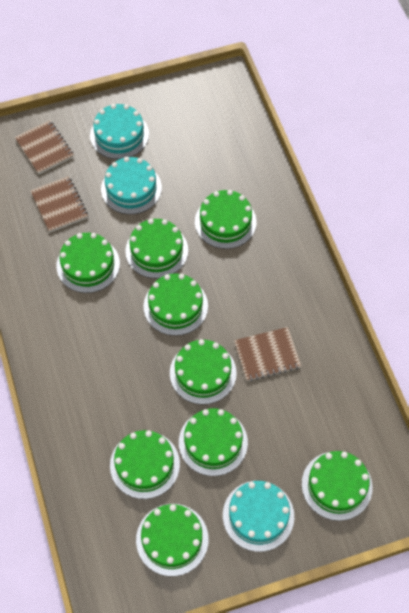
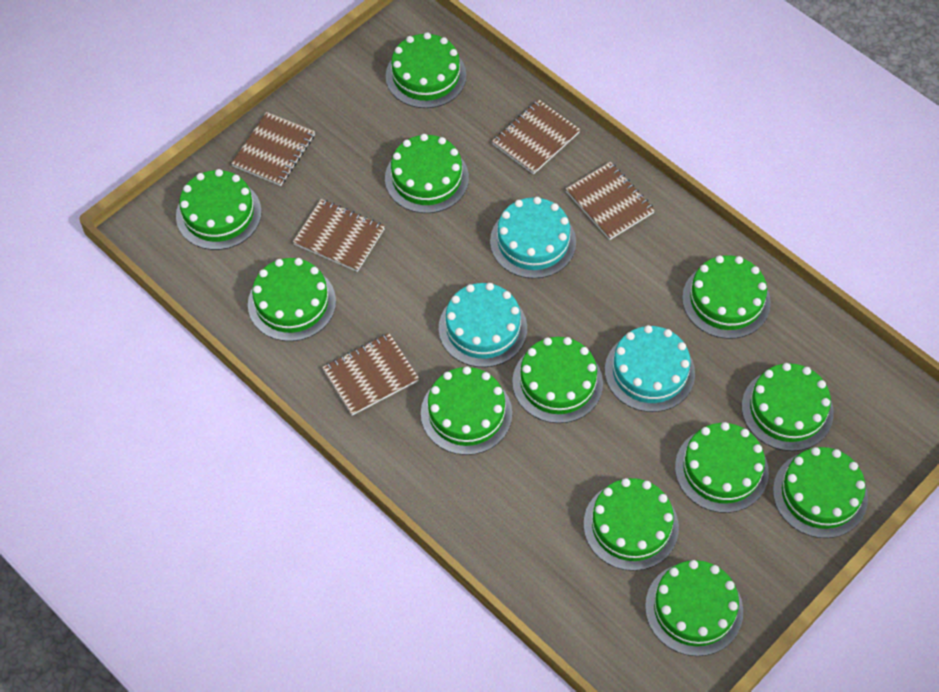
brown notebook: [15,120,74,174] [30,176,88,232] [234,327,301,381] = 3 -> [231,112,315,186] [293,199,385,272] [322,333,419,416] [492,100,580,174] [565,162,655,240] = 5
green cake: [57,233,120,293] [110,430,180,499] [125,219,188,278] [136,504,208,576] [143,273,208,336] [170,339,237,405] [179,408,248,476] [195,190,257,249] [302,451,373,521] = 9 -> [176,169,262,250] [248,258,336,341] [385,134,469,213] [386,32,466,108] [421,366,512,455] [512,337,603,423] [584,478,679,571] [645,560,743,656] [675,422,769,513] [682,255,771,339] [742,363,834,451] [773,447,868,538] = 12

